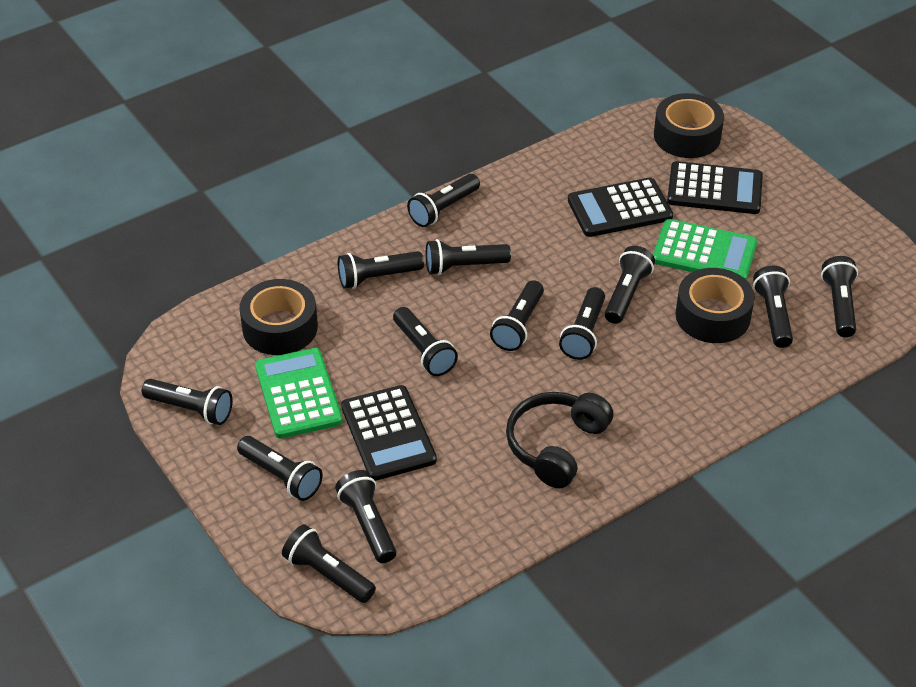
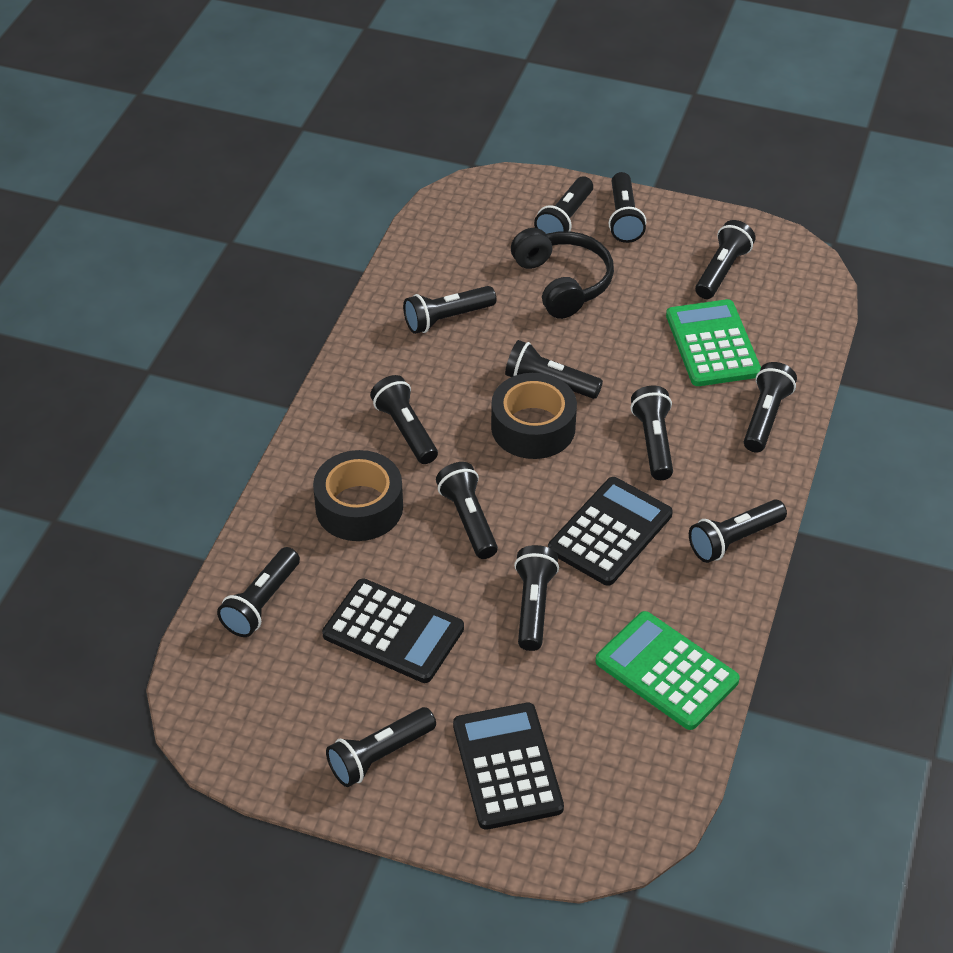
black tape: [240,279,318,355] [654,93,724,158] [676,268,755,343] = 3 -> [313,450,403,541] [491,373,577,459] = 2

